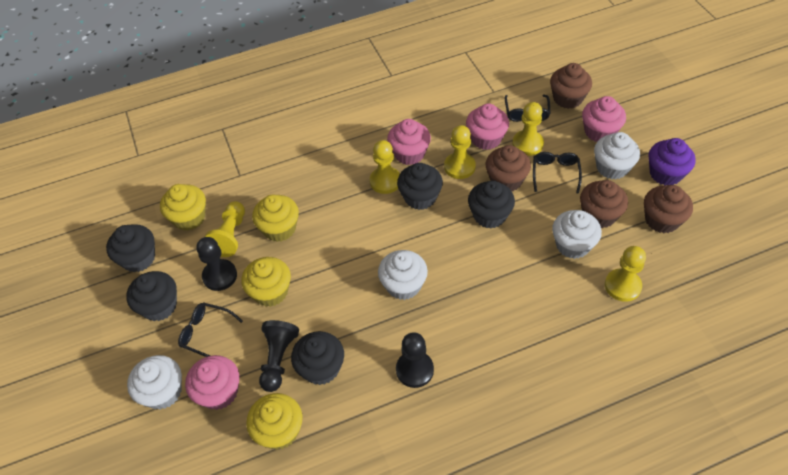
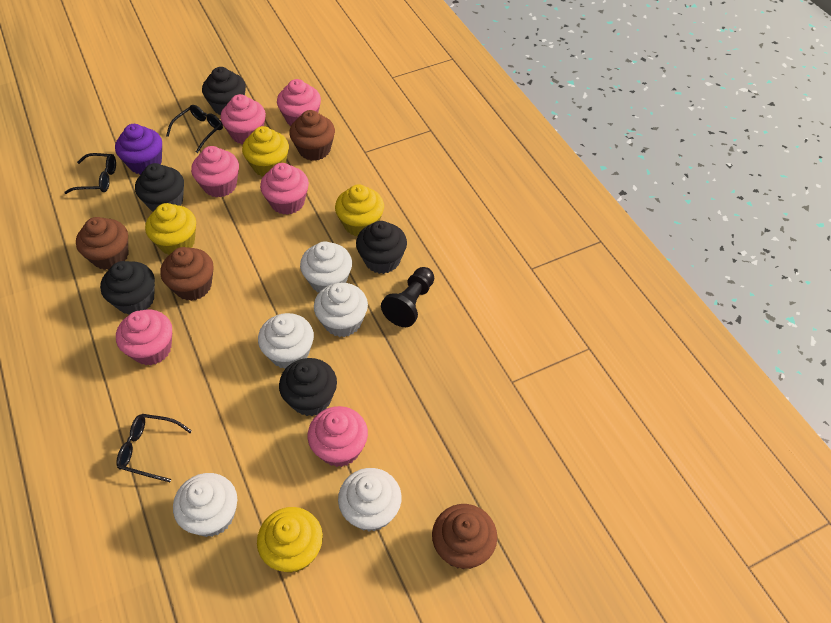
black pawn: [196,237,237,291] [259,320,299,392] [396,332,434,388] = 3 -> [381,267,434,327] = 1
pink cupcake: [185,355,239,410] [387,119,431,165] [466,103,509,150] [582,96,626,142] = 4 -> [116,310,172,365] [191,146,239,197] [221,94,266,144] [260,163,309,215] [277,79,321,126] [308,406,368,467] = 6
white cupcake: [127,355,182,410] [378,250,428,300] [552,210,602,259] [594,132,640,180] = 4 -> [173,473,237,537] [258,313,314,369] [300,242,352,293] [314,283,368,337] [338,468,402,531] = 5
yellow pawn: [205,201,245,257] [370,140,400,194] [444,125,476,179] [512,102,544,156] [605,246,646,302] = 5 -> none = 0

